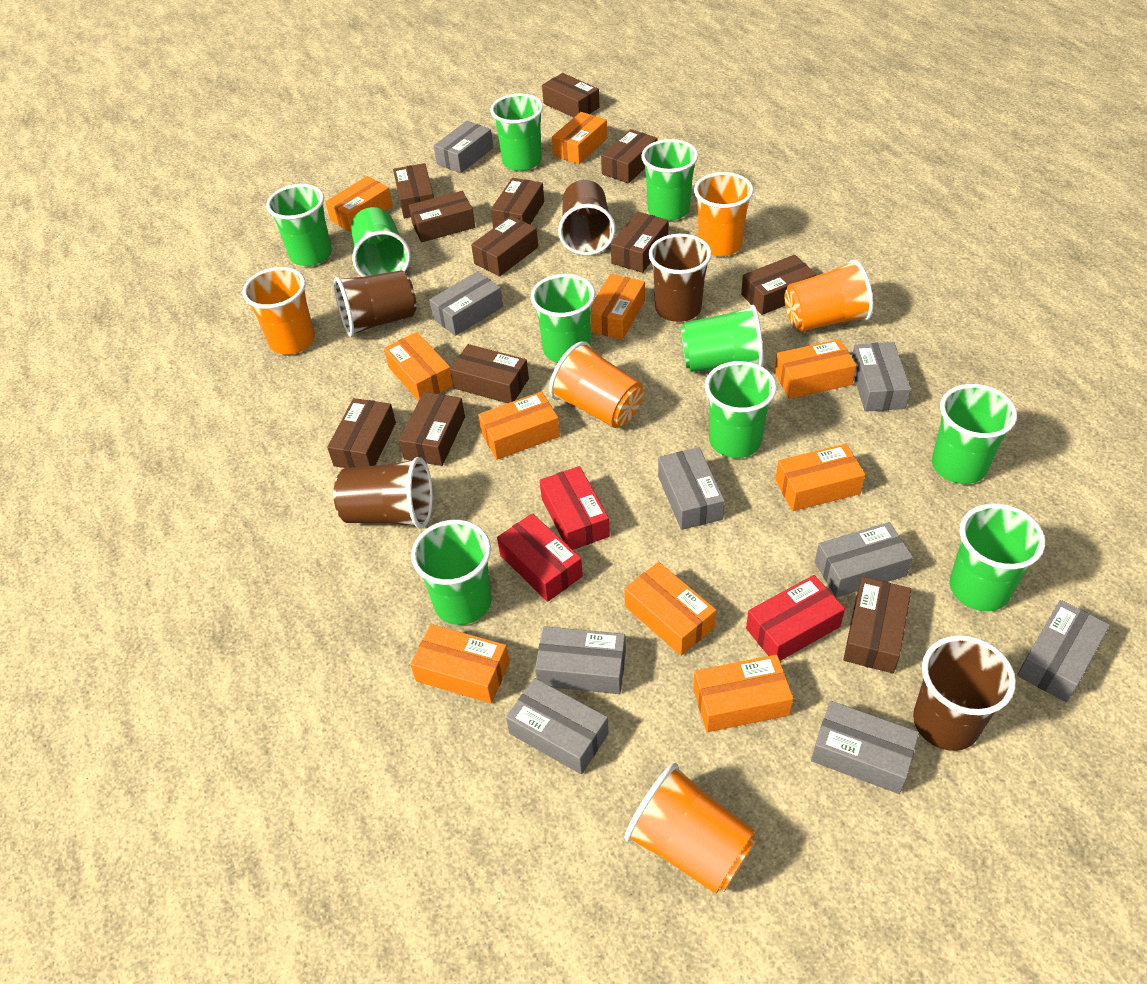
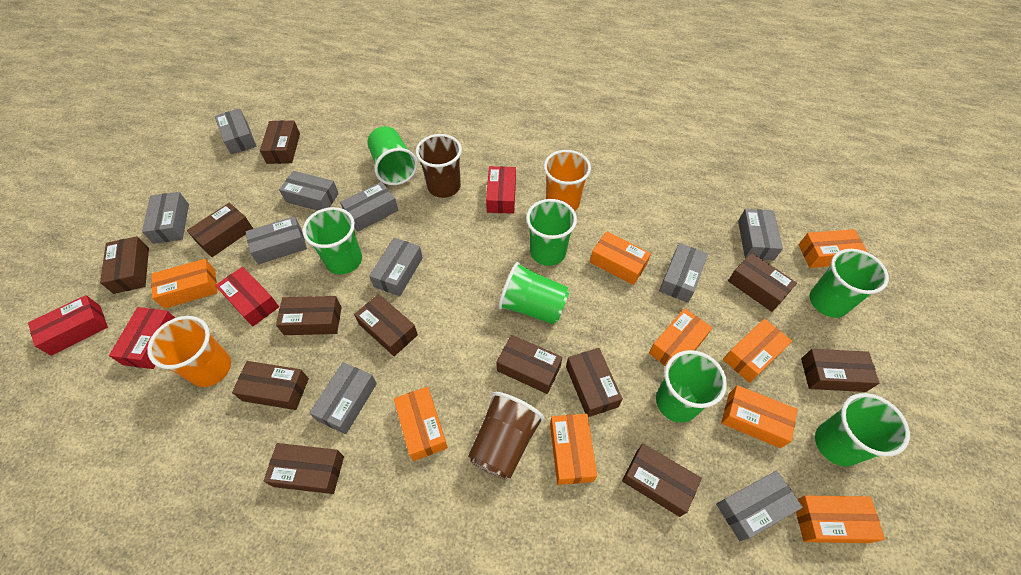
brown cup: [334,270,416,337] [334,457,433,529] [558,180,616,256] [649,234,712,322] [913,635,1016,751] = 5 -> [416,134,462,198] [468,392,544,480] = 2
green cup: [266,184,332,266] [351,207,411,277] [411,520,492,625] [490,94,543,171] [531,274,595,363] [641,139,698,221] [681,305,764,372] [705,361,777,458] [932,384,1017,484] [950,503,1045,611] = 10 -> [302,207,362,274] [368,126,418,185] [498,262,570,325] [526,199,577,266] [656,350,727,423] [809,249,889,318] [815,393,910,466] = 7
grey box: [429,271,503,336] [434,121,493,173] [506,678,609,774] [535,626,626,694] [658,447,725,530] [811,701,919,794] [815,522,913,598] [852,342,911,412] [1017,600,1110,702] = 9 -> [142,192,189,244] [215,108,256,155] [246,216,307,264] [279,171,339,211] [309,362,377,434] [340,182,399,232] [369,238,423,296] [659,243,708,303] [716,471,803,541] [738,209,783,261] = 10
orange box: [325,176,393,233] [384,332,453,401] [410,624,510,703] [478,391,560,460] [552,112,607,164] [591,274,645,340] [624,562,716,656] [693,655,793,732] [775,339,856,399] [775,444,865,511] = 10 -> [151,259,217,309] [394,387,448,461] [550,414,597,485] [590,231,651,285] [649,308,712,366] [721,385,798,448] [723,319,792,383] [796,495,885,543] [799,229,867,268] = 9
orange cup: [243,267,315,355] [549,341,643,428] [625,763,757,894] [694,172,754,256] [785,260,873,332] = 5 -> [147,316,231,387] [544,150,591,211] = 2
red box: [497,513,583,602] [539,466,610,550] [746,575,845,661] = 3 -> [28,295,108,356] [109,307,175,369] [215,267,279,327] [486,166,516,214] = 4

